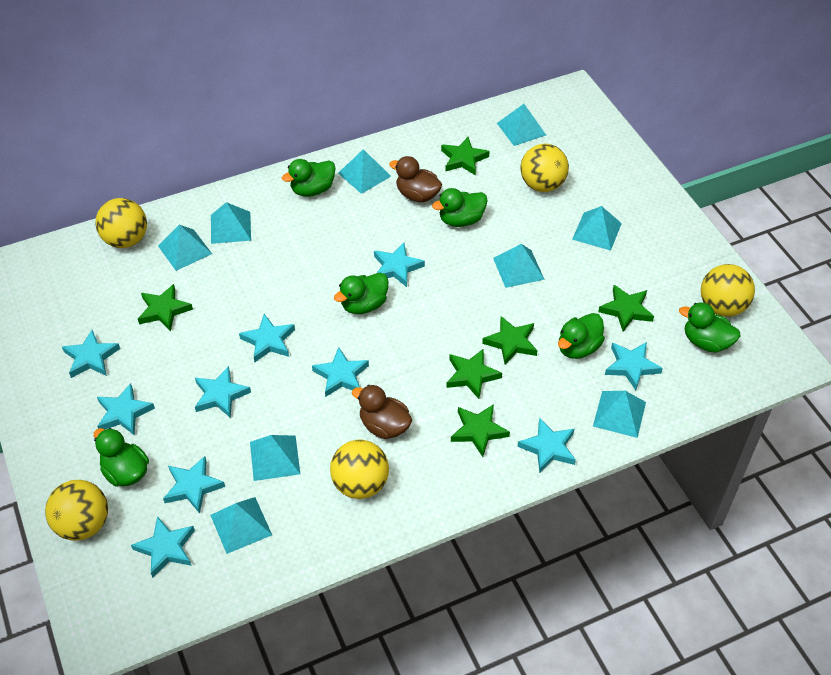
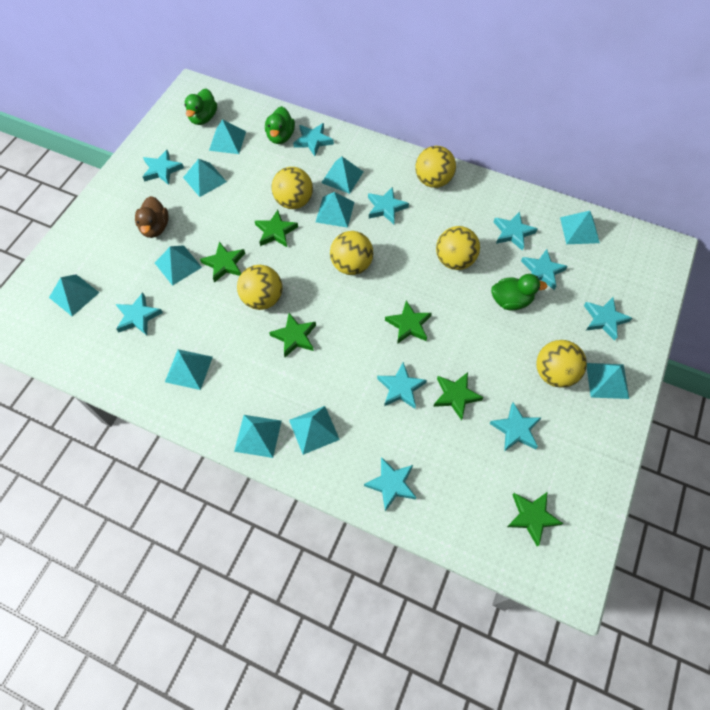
brown duck: [352,385,412,439] [389,156,442,202] = 2 -> [135,196,169,238] = 1
green duck: [94,428,149,486] [282,159,336,197] [334,273,388,314] [432,188,487,227] [558,313,605,359] [679,302,740,352] = 6 -> [185,88,217,125] [265,106,295,144] [491,274,548,310] = 3
turquoise pyramid: [158,225,212,271] [210,497,272,554] [211,202,251,244] [250,435,300,481] [338,149,391,194] [493,244,545,288] [497,104,546,146] [572,206,622,251] [593,391,646,438] = 9 -> [49,274,99,316] [155,245,202,286] [165,349,213,390] [183,159,227,197] [209,119,246,154] [234,415,282,458] [289,406,340,455] [316,192,354,228] [321,157,363,194] [560,211,600,244] [587,363,629,399] = 11
yellow ball: [45,480,108,541] [95,198,147,248] [330,440,389,499] [521,144,569,192] [701,264,755,317] = 5 -> [237,265,282,310] [272,167,313,209] [330,231,373,275] [415,146,456,188] [436,226,480,270] [536,340,587,388] = 6

